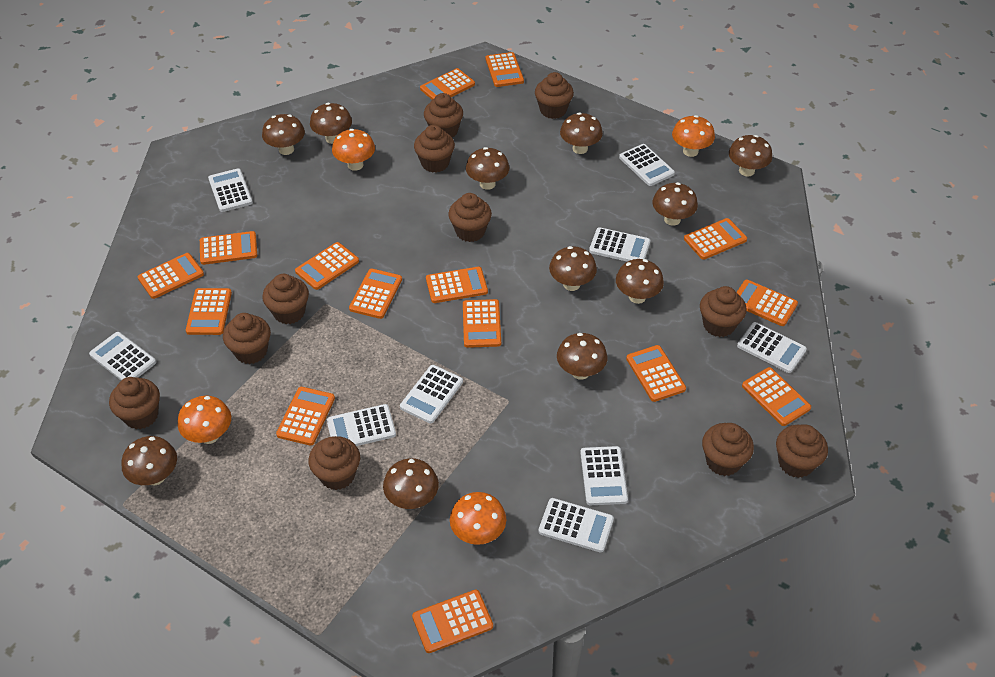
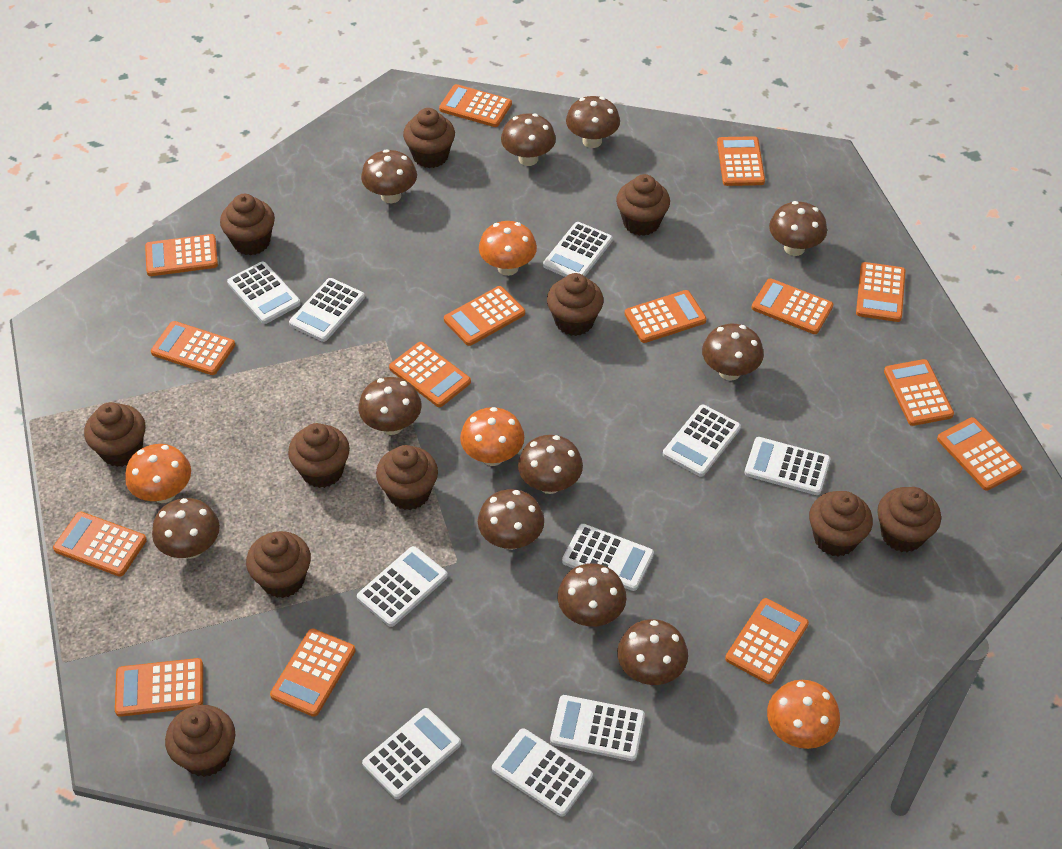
white calculator: [89,332,156,380] [208,168,253,212] [327,404,396,446] [400,365,463,424] [538,498,614,552] [580,446,628,505] [589,227,650,262] [619,144,675,186] [737,322,807,373] = 9 -> [227,262,301,324] [289,278,365,342] [357,546,448,627] [362,708,461,799] [492,728,593,817] [543,222,613,277] [550,695,645,761] [562,524,654,591] [663,405,741,477] [744,437,830,495] = 10

